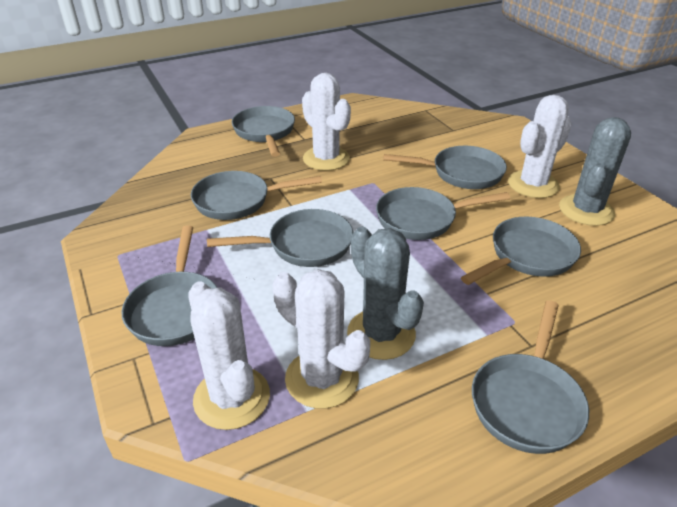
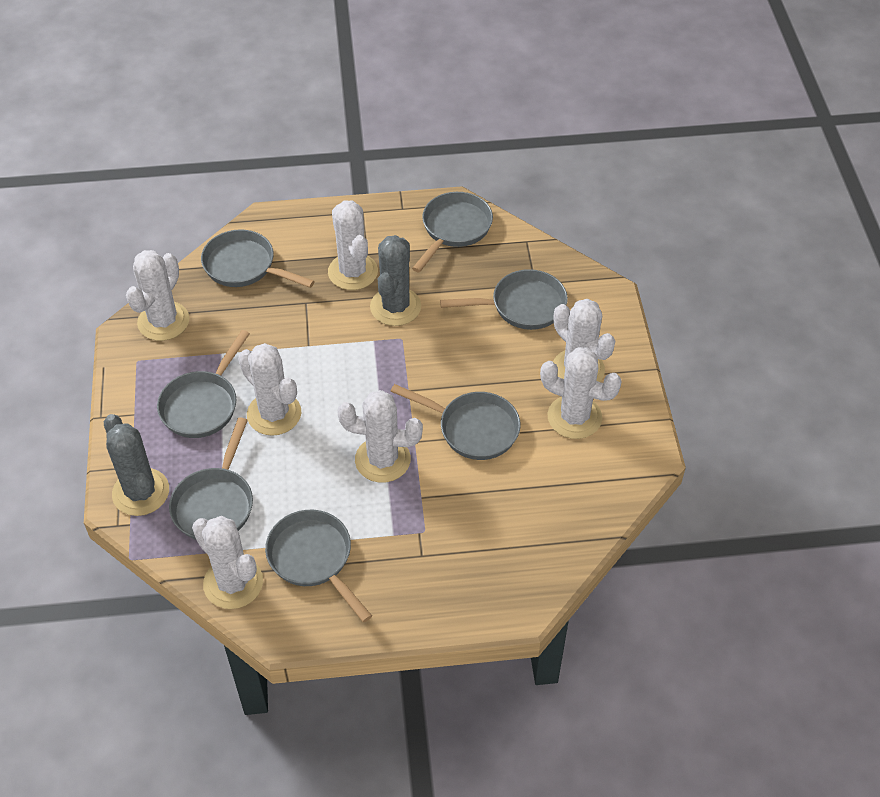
grey pan: [122,225,217,346] [191,171,322,220] [207,209,353,267] [232,106,295,157] [376,187,510,240] [384,146,507,189] [461,217,581,285] [472,300,589,454] = 8 -> [157,330,250,438] [169,417,253,540] [201,229,315,288] [265,510,372,622] [390,384,521,460] [412,192,493,273] [440,269,568,330] = 7
white cactus: [188,281,270,430] [272,269,370,409] [302,73,351,171] [508,95,572,198] = 4 -> [126,250,189,341] [192,516,263,609] [238,343,301,436] [328,200,378,290] [337,390,423,483] [540,347,622,439] [553,299,615,382] = 7

